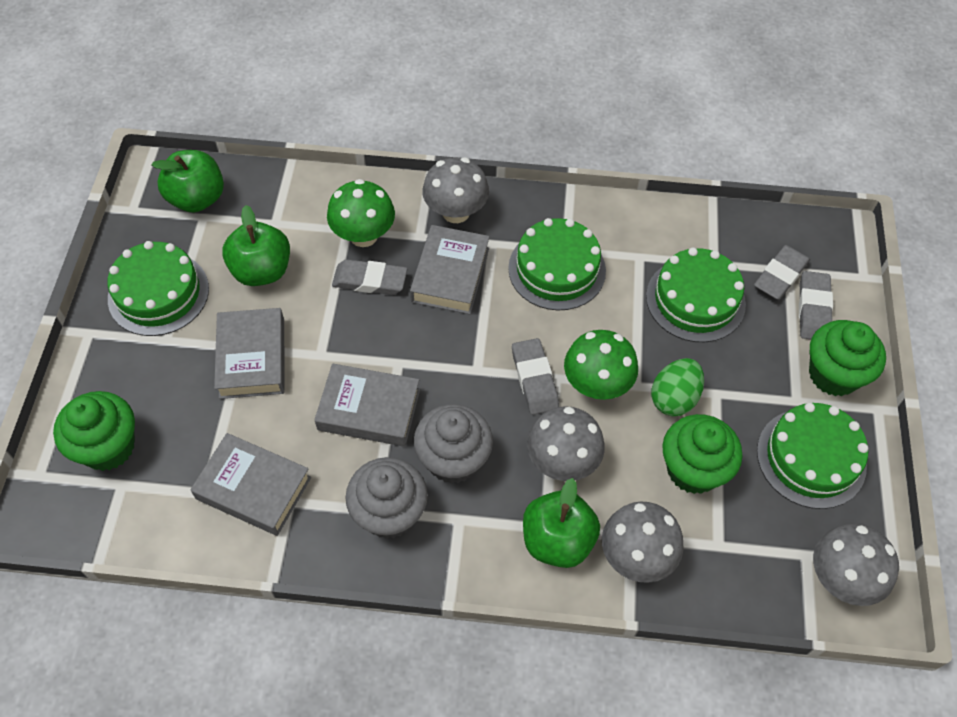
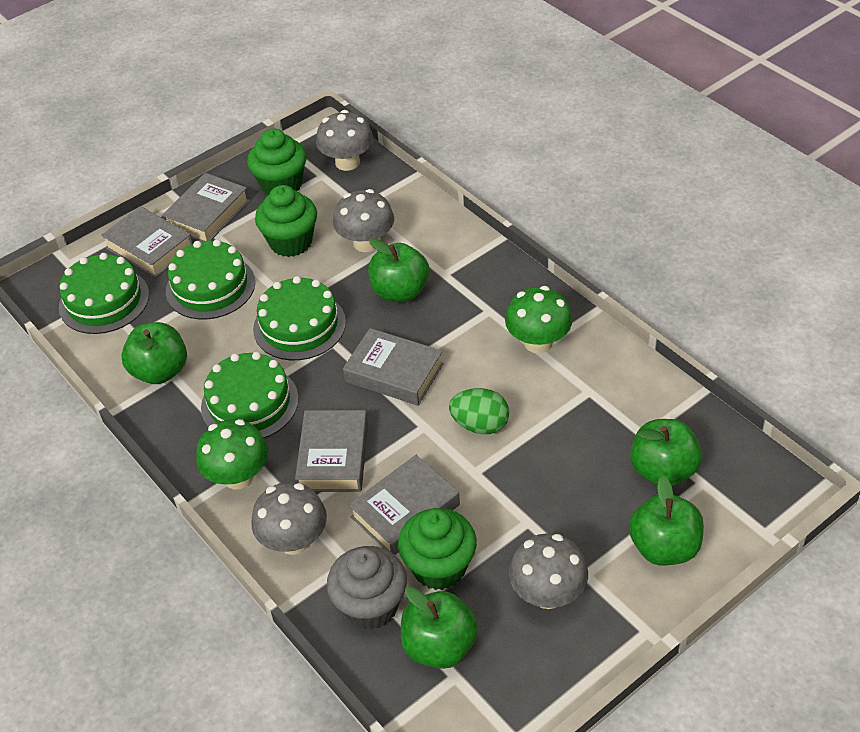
green apple: [152,150,224,212] [222,205,290,286] [523,478,600,568] = 3 -> [121,322,187,384] [368,238,429,302] [401,587,478,669] [629,476,704,565] [630,419,702,486] = 5
grey book: [190,433,311,536] [214,308,285,399] [314,363,420,447] [410,225,490,314] = 4 -> [101,206,193,278] [162,173,250,242] [295,410,368,492] [343,328,444,405] [348,455,460,555] = 5
grey cupcake: [345,457,428,539] [414,404,493,484] = 2 -> [327,546,407,630] = 1
grey eraser: [332,259,407,295] [512,338,559,415] [754,245,810,300] [799,271,833,340] = 4 -> none = 0

